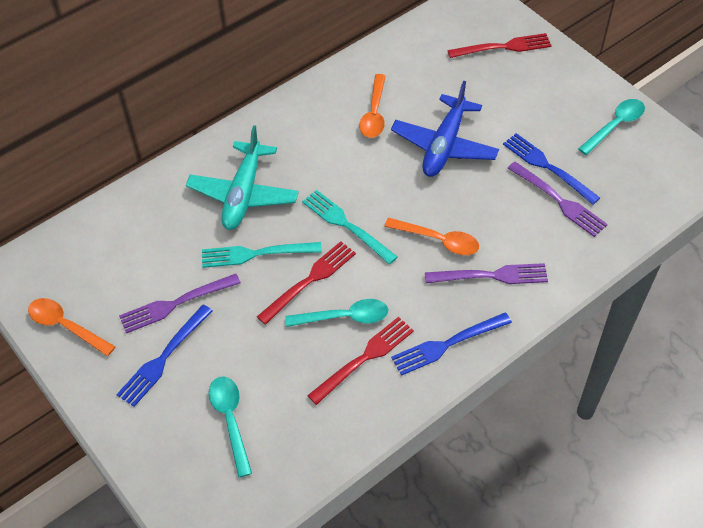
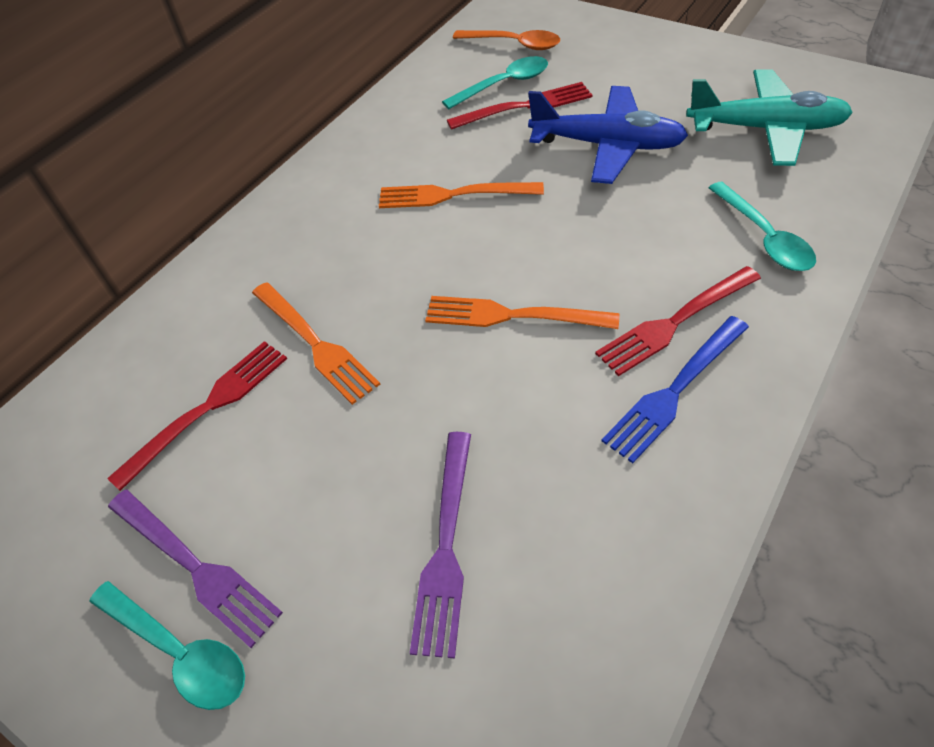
blue fork: [116,305,213,407] [391,312,512,376] [503,133,600,205] = 3 -> [601,316,749,463] = 1
orange fork: none = 0 -> [252,282,381,405] [379,182,544,208] [425,296,619,329] = 3
orange spoon: [28,298,116,356] [359,74,386,138] [384,218,479,255] = 3 -> [453,30,560,50] = 1
purple fork: [119,274,241,334] [425,263,548,284] [508,162,608,237] = 3 -> [108,490,283,648] [410,432,471,658] = 2
turquoise fork: [202,242,322,268] [302,190,398,264] = 2 -> none = 0

